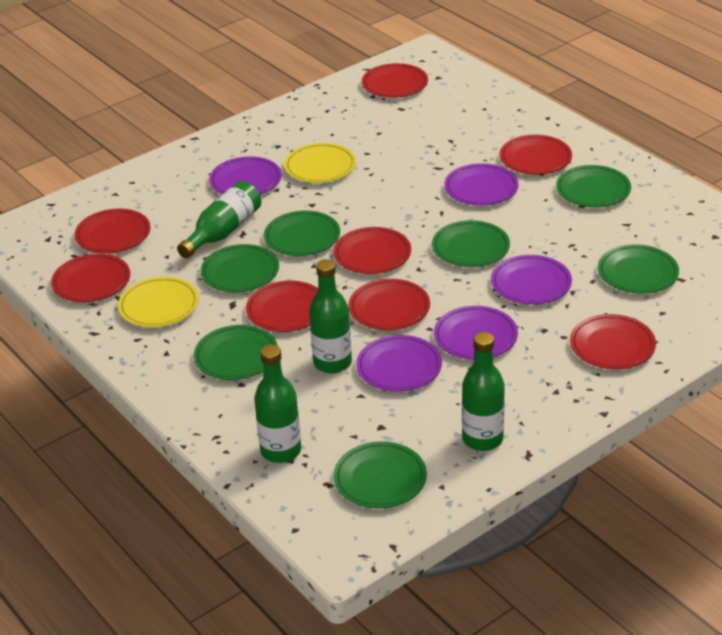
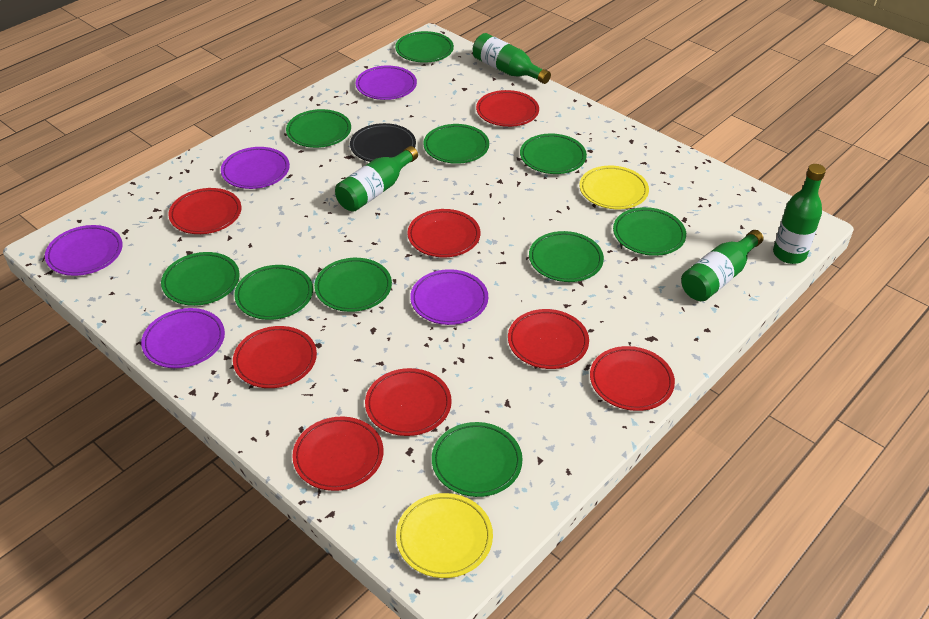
black plate: none = 0 -> [350,123,416,162] = 1
green plate: [194,325,278,380] [201,244,279,292] [264,211,340,256] [334,441,427,509] [432,220,510,267] [556,165,631,207] [598,244,679,294] = 7 -> [161,252,240,306] [234,265,313,320] [286,109,351,148] [314,258,392,312] [395,31,454,63] [423,124,489,164] [432,422,523,497] [520,133,587,174] [529,231,604,282] [613,207,686,256] = 10

